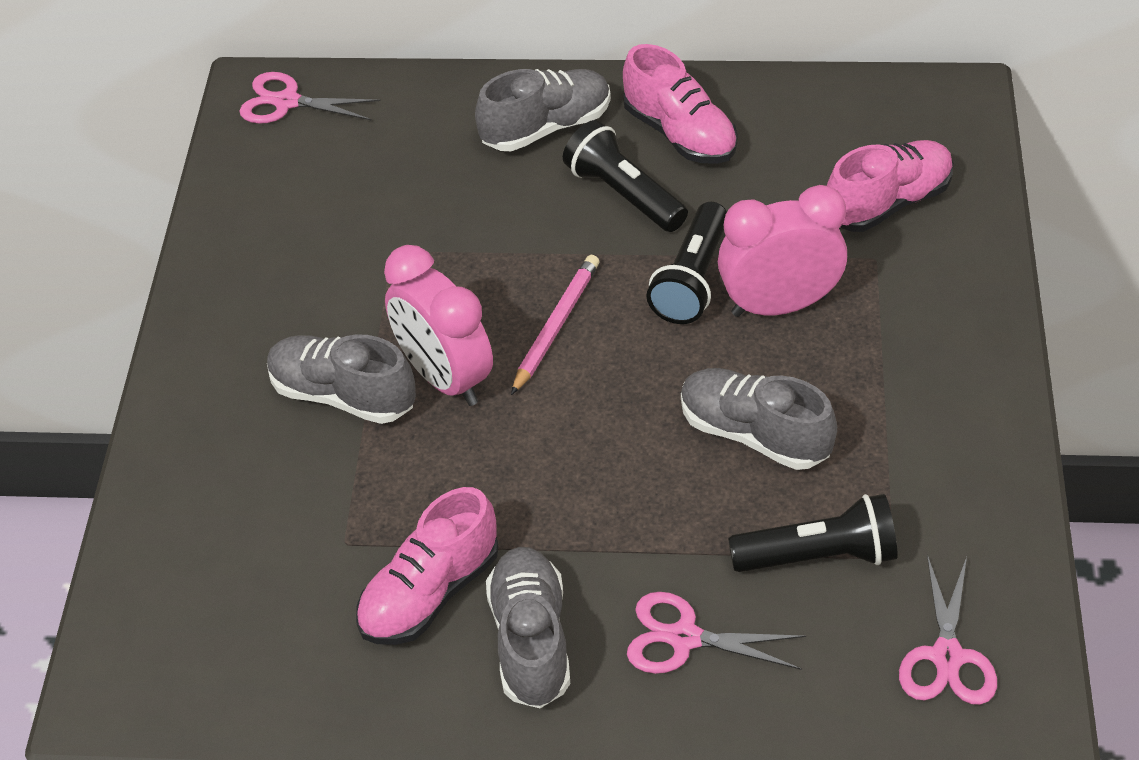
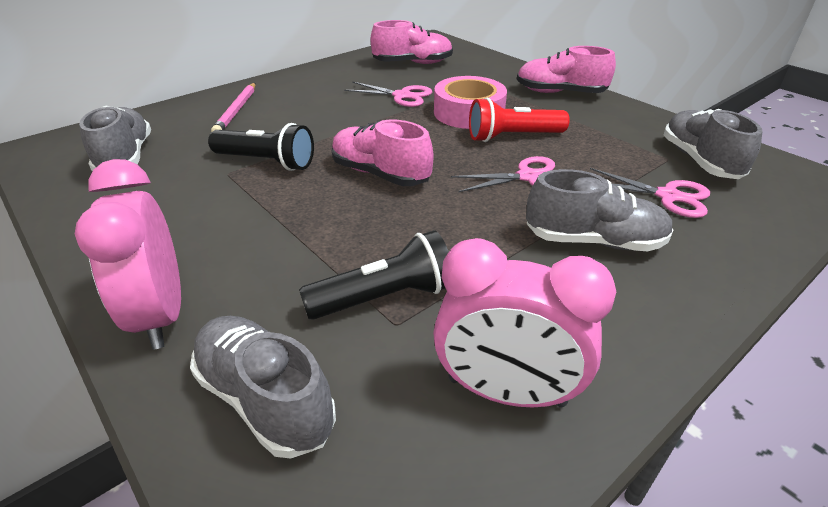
black flashlight: [563,120,688,232] [646,202,727,324] [728,494,898,572] = 3 -> [208,123,314,171] [299,230,449,320] = 2
pink tape: none = 0 -> [434,76,507,129] = 1
red flashlight: none = 0 -> [469,98,570,142] = 1

